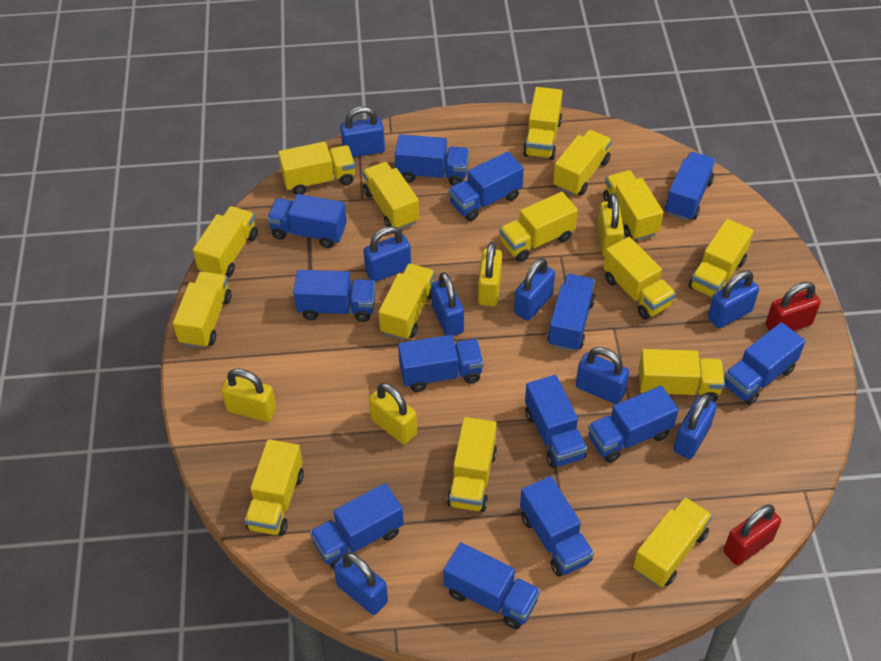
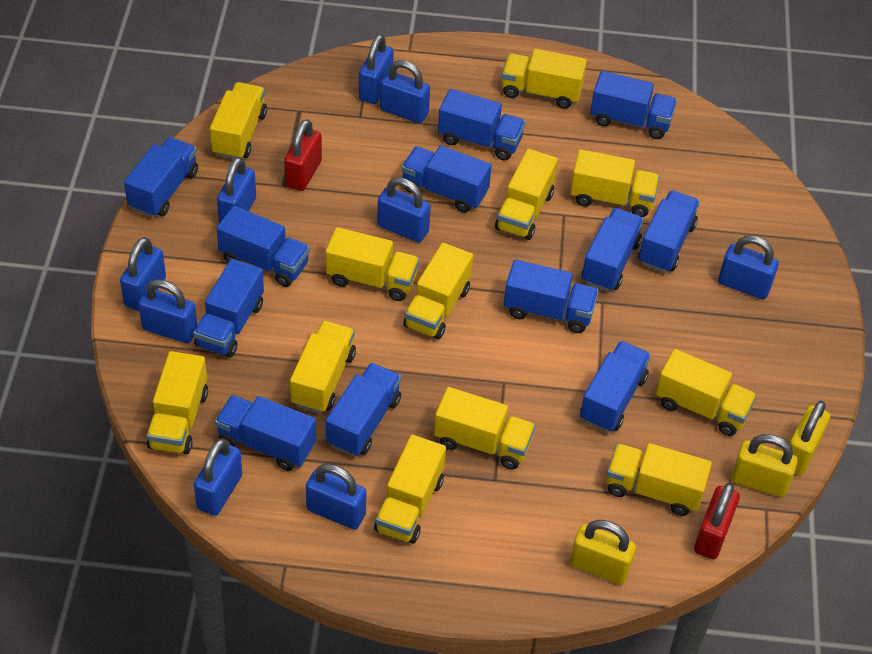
blue padlock: [334,552,388,615] [340,106,385,157] [363,226,411,282] [431,272,464,336] [514,258,555,321] [576,347,629,404] [673,393,717,459] [708,270,759,328] = 8 -> [120,237,166,311] [138,279,197,343] [194,438,242,516] [217,157,256,223] [306,464,367,530] [359,34,394,104] [377,177,431,242] [380,60,430,123] [718,235,779,299] = 9
blue truck: [267,194,347,248] [293,270,375,322] [310,483,404,569] [395,134,469,186] [398,335,483,392] [443,542,540,629] [448,152,524,221] [520,476,594,577] [525,375,587,468] [547,274,595,352] [588,386,679,463] [665,152,716,221] [724,322,805,405] = 13 -> [124,137,198,217] [193,259,264,358] [215,395,316,471] [216,206,310,287] [326,363,401,457] [402,146,492,213] [438,89,525,161] [504,259,599,333] [580,341,651,432] [581,208,644,292] [590,71,677,139] [638,190,700,272] = 12
yellow padlock: [221,369,276,422] [369,383,417,445] [478,242,502,306] [597,193,624,257] = 4 -> [570,520,636,585] [731,434,798,497] [789,401,830,475] = 3
yellow truck: [173,271,232,348] [193,206,258,277] [244,439,304,536] [278,142,355,195] [362,162,419,230] [378,263,435,340] [447,417,497,512] [499,192,578,262] [523,87,563,160] [553,130,612,196] [603,170,664,241] [603,237,676,320] [633,497,712,587] [639,349,725,402] [689,219,753,297] = 15 -> [147,351,208,454] [210,82,267,159] [290,321,356,413] [326,227,419,301] [374,435,446,544] [403,243,473,340] [434,387,535,469] [495,149,558,240] [502,49,587,109] [570,149,660,217] [606,443,712,516] [656,349,757,436] = 12

